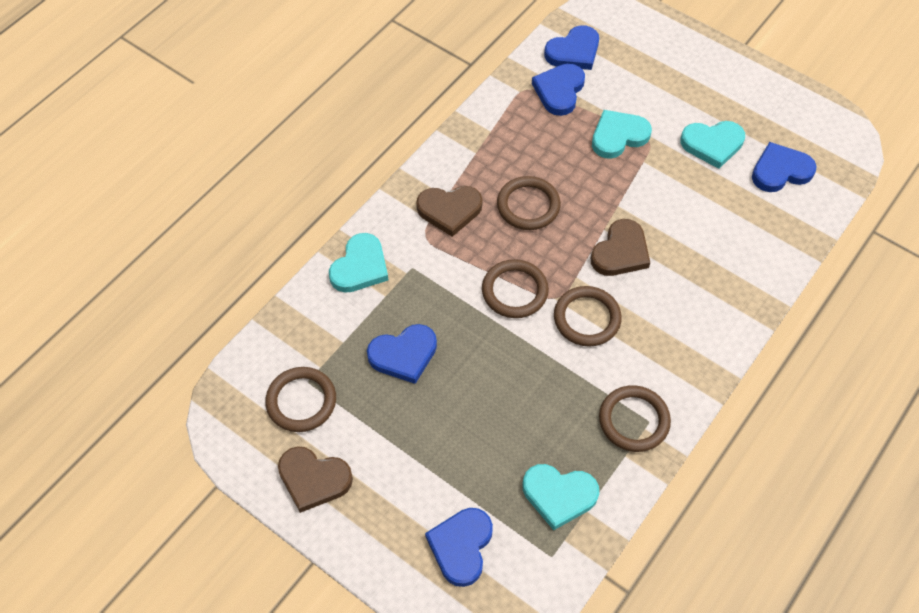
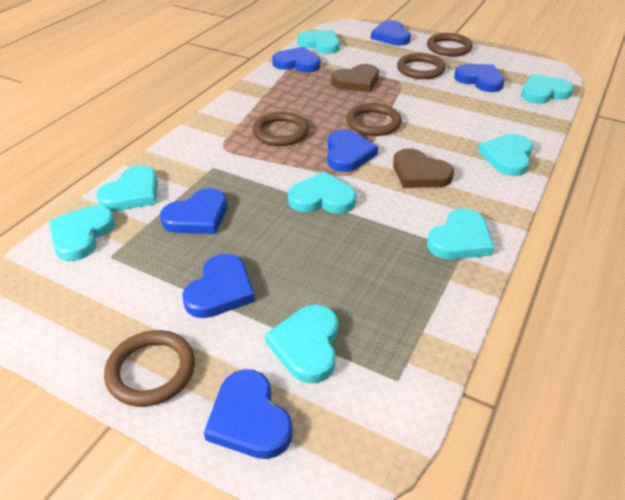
blue heart: [367,324,437,384] [425,508,493,587] [532,64,585,116] [544,25,599,70] [752,142,817,192] = 5 -> [160,188,227,234] [182,254,255,318] [204,369,293,459] [272,47,320,73] [327,129,378,172] [371,20,411,46] [454,64,505,92] = 7
brown heart: [278,446,353,513] [416,186,483,237] [591,219,650,276] = 3 -> [331,64,379,92] [393,148,454,188] = 2
turquoise heart: [329,233,388,293] [522,464,599,530] [592,110,652,159] [681,121,745,169] = 4 -> [49,205,115,261] [96,166,158,211] [265,305,339,383] [288,172,356,214] [297,30,340,54] [427,208,494,260] [478,134,533,176] [521,74,574,104] = 8

